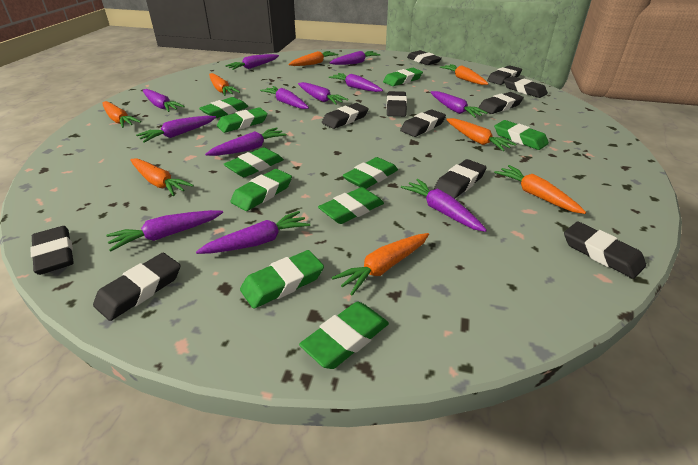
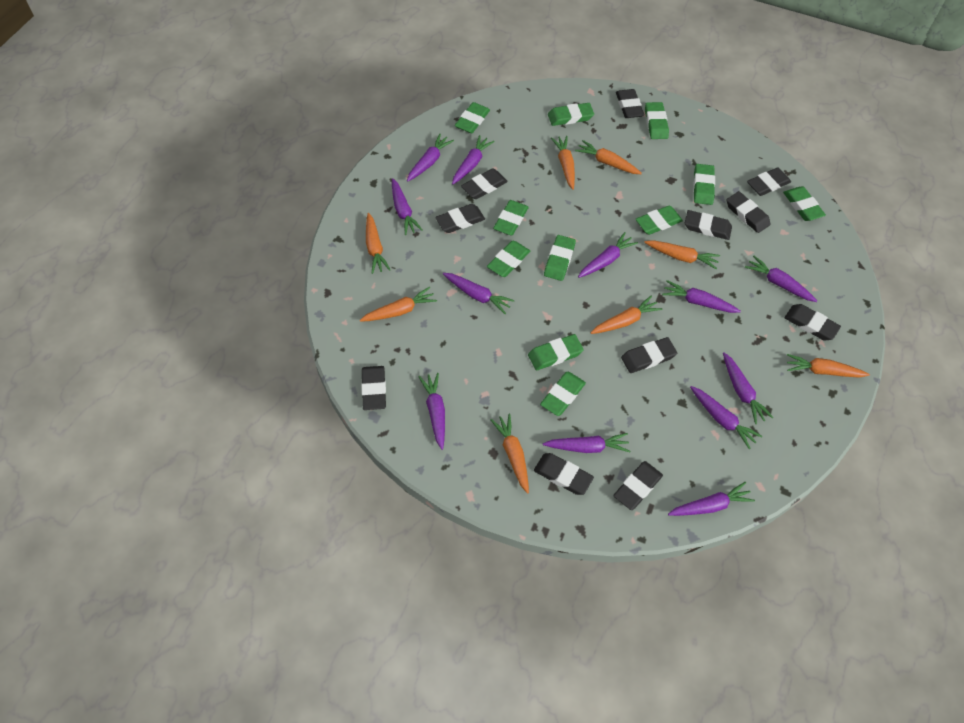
green eraser: [199,97,249,118] [217,107,268,133] [224,147,284,177] [231,169,292,211] [240,250,324,309] [299,302,389,369] [318,187,384,224] [343,157,398,189] [383,68,423,86] [494,120,549,150] = 10 -> [454,102,490,133] [487,241,530,277] [493,200,529,236] [528,334,584,370] [540,372,586,416] [544,235,576,281] [548,103,594,126] [635,205,683,235] [645,102,669,139] [693,164,715,205] [783,186,826,221] = 11

